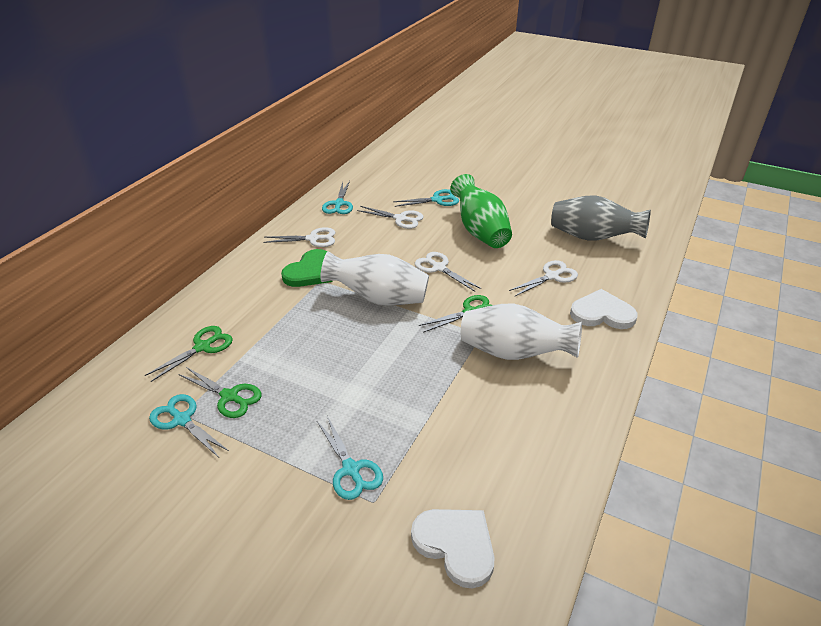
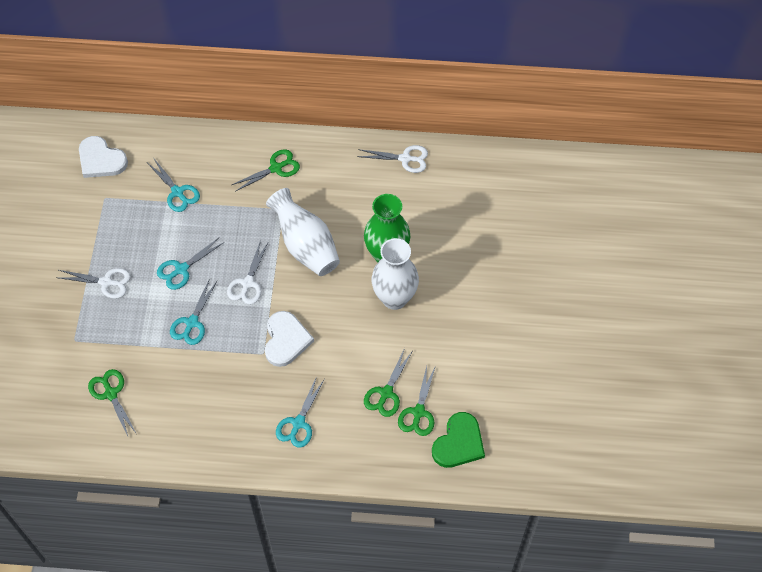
green scissors: [145,326,233,382] [178,367,262,418] [419,295,492,333] = 3 -> [88,369,137,436] [232,149,300,192] [364,348,412,417] [398,366,435,436] = 4
grey vase: [551,195,651,241] = 1 -> none = 0
white scissors: [263,227,335,247] [357,206,424,229] [415,252,481,292] [509,260,578,296] = 4 -> [56,268,131,299] [227,240,269,305] [357,145,428,173] = 3

